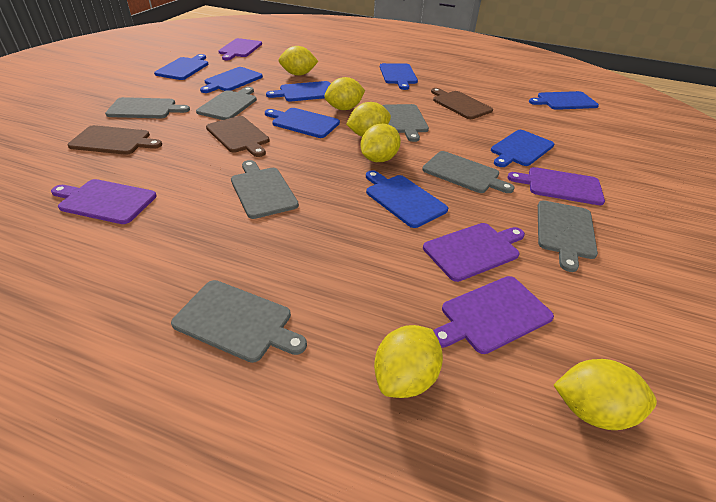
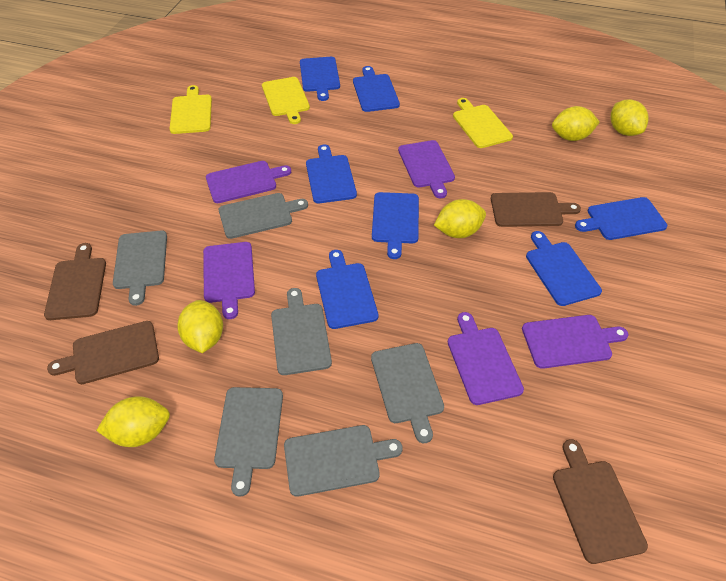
blue cutting board: [154,54,209,80] [200,67,263,93] [265,108,340,138] [266,81,331,102] [366,170,448,228] [380,63,418,90] [491,130,554,167] [529,91,599,110] = 8 -> [300,57,340,101] [306,145,357,203] [316,250,379,329] [353,66,400,112] [372,192,419,259] [526,231,602,306] [575,197,667,240] = 7
brown cutting board: [67,125,162,155] [206,116,270,157] [431,88,493,119] = 3 -> [44,243,106,320] [47,321,159,384] [491,192,581,227] [553,439,648,564] = 4
grey cutting board: [105,97,190,118] [171,280,307,363] [196,87,257,120] [231,160,299,219] [382,104,429,142] [422,151,515,193] [538,200,598,272] = 7 -> [113,231,167,306] [214,387,283,497] [219,193,308,239] [271,288,332,375] [284,425,403,497] [371,343,444,443] = 6
yellow cutting board: none = 0 -> [170,85,212,134] [262,77,310,124] [453,98,513,148] = 3
yellow lemon: [278,46,318,76] [324,77,365,110] [346,102,391,137] [360,124,401,162] [374,325,443,398] [554,359,657,430] = 6 -> [96,396,170,447] [177,300,223,353] [434,199,486,238] [552,106,600,141] [611,99,649,136] = 5

